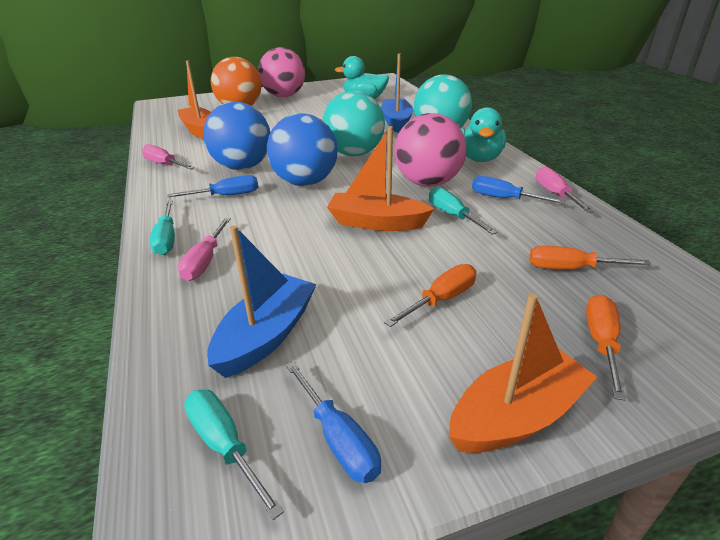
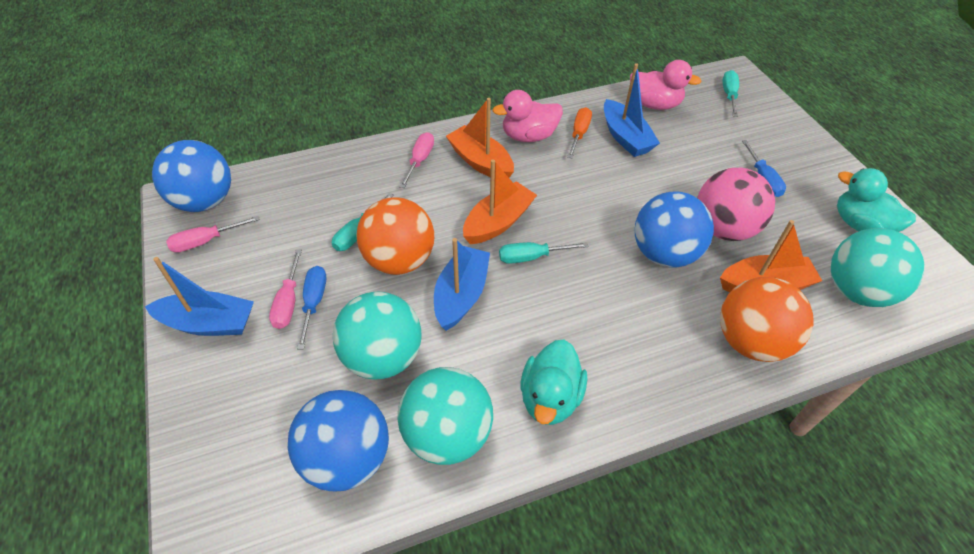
blue ball: [203,102,271,170] [267,113,338,186] = 2 -> [152,140,231,212] [288,390,389,491] [635,191,714,268] = 3
blue boat: [207,225,317,378] [381,53,413,133] = 2 -> [145,257,254,336] [434,238,490,331] [604,63,660,157] = 3
blue screwdriver: [167,175,258,197] [286,361,381,483] [472,176,566,204] = 3 -> [297,266,326,350] [742,140,786,197] = 2
orange ball: [211,57,262,105] = 1 -> [356,197,434,275] [720,277,813,362] = 2
orange screwdriver: [384,264,476,327] [529,246,651,269] [586,295,626,401] = 3 -> [567,107,592,158] = 1
pink ball: [258,47,305,97] [394,113,466,187] = 2 -> [697,168,775,241] = 1
pink duck: none = 0 -> [493,90,563,142] [630,60,702,110] = 2
turquoise ball: [322,91,385,156] [414,74,472,128] = 2 -> [333,292,422,379] [398,367,493,465] [831,228,925,307] = 3

